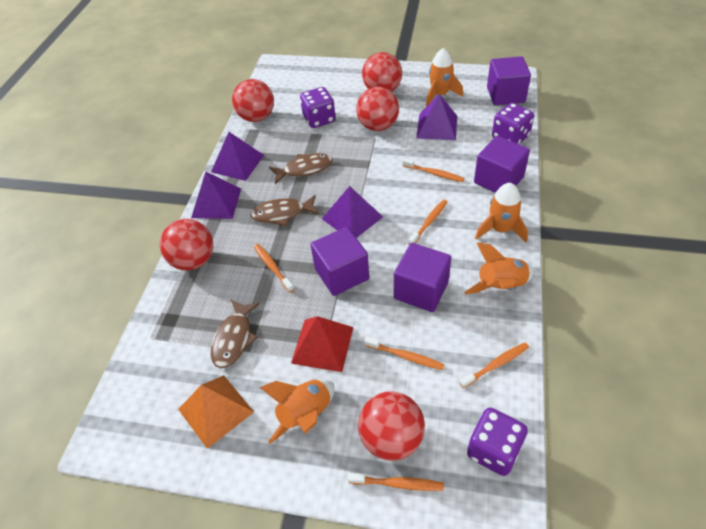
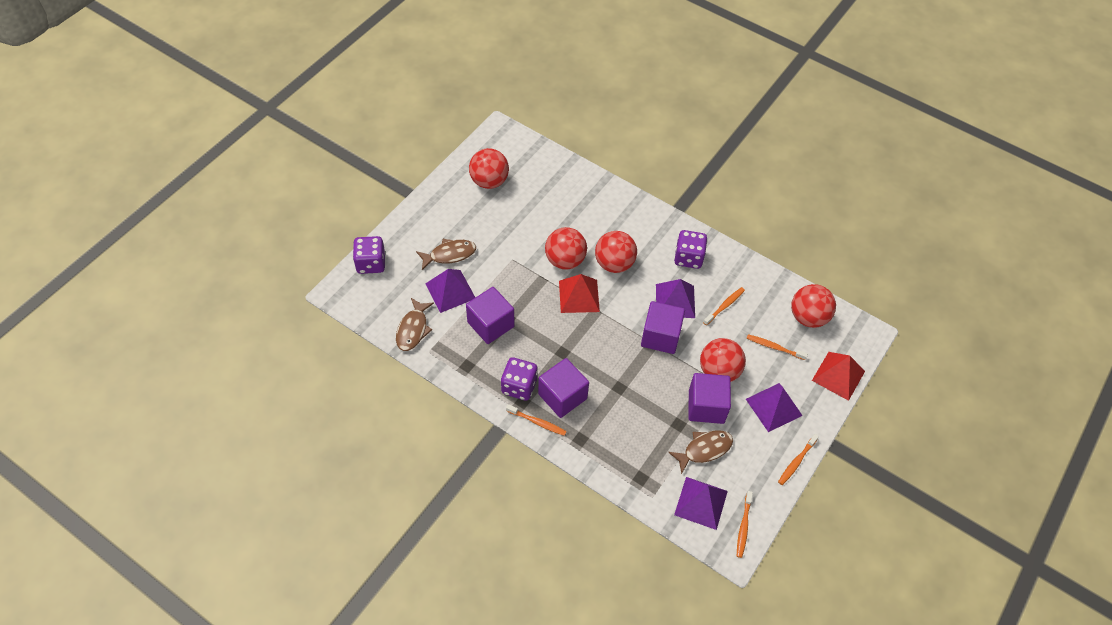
orange pyramid: [178,375,254,449] = 1 -> none = 0
orange rocket: [260,379,335,444] [426,48,463,106] [464,242,534,294] [475,183,528,242] = 4 -> none = 0
orange toothbrush: [254,244,294,292] [348,473,444,491] [365,337,445,370] [403,158,464,182] [408,200,447,244] [459,342,529,388] = 6 -> [506,404,567,436] [703,287,745,325] [737,491,753,558] [747,334,808,360] [778,434,819,485] = 5
red pyramid: [291,316,353,372] = 1 -> [559,274,600,313] [812,352,865,401] = 2

